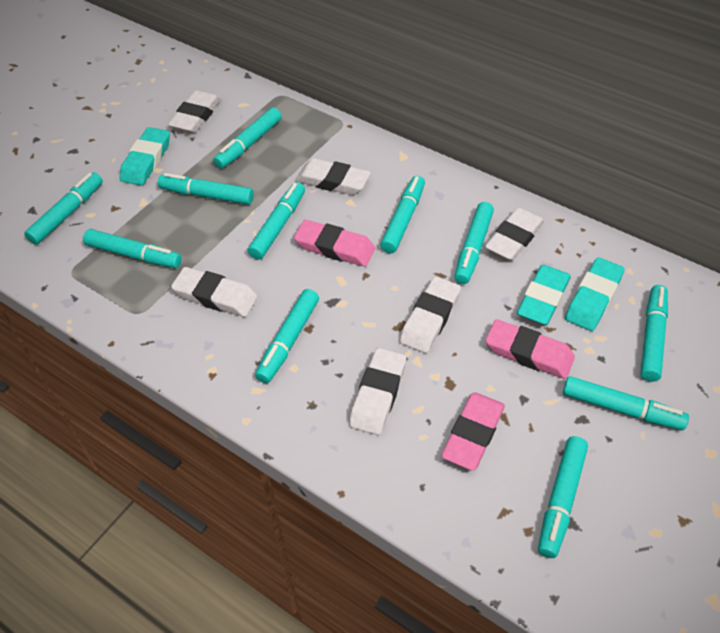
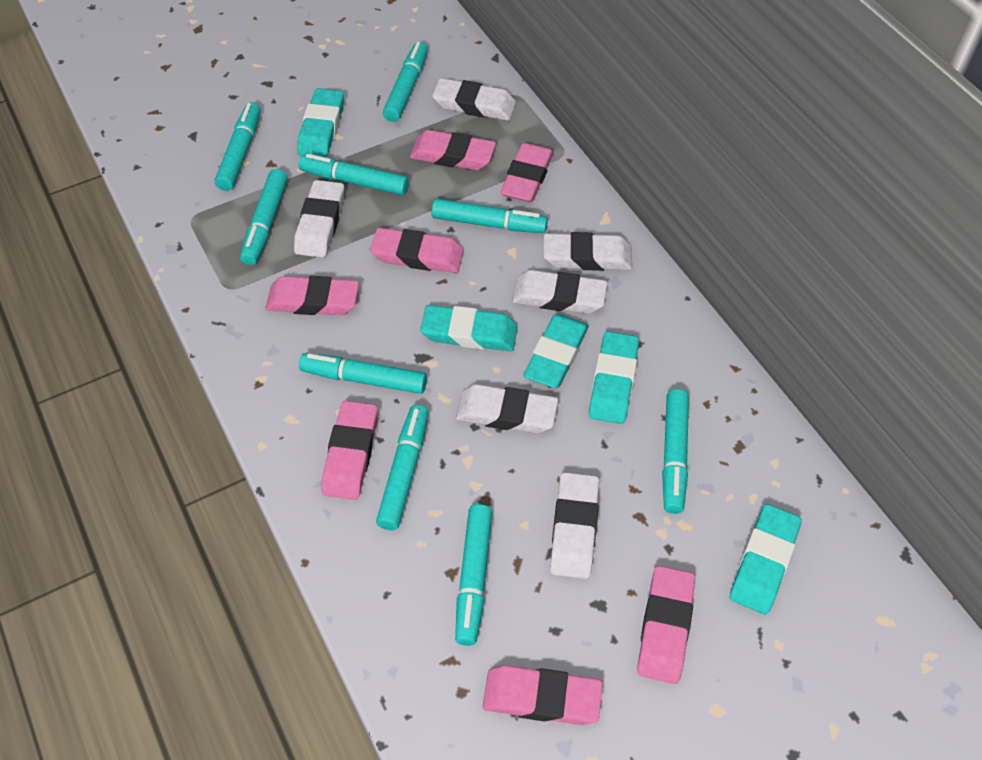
pink eraser: [294,220,375,267] [441,393,505,471] [486,319,575,379] = 3 -> [266,276,359,315] [321,401,378,500] [370,228,464,273] [410,130,496,170] [483,665,603,725] [500,143,554,202] [637,566,695,684] = 7
turquoise eraser: [120,127,170,186] [517,265,571,325] [565,257,624,331] = 3 -> [297,88,344,158] [420,305,518,351] [523,314,589,388] [589,331,639,424] [730,504,802,615] = 5
turquoise marker: [24,172,103,245] [83,229,182,268] [158,173,254,205] [213,107,282,168] [248,182,305,260] [255,289,319,383] [380,176,425,253] [454,202,494,284] [538,436,588,558] [563,376,689,430] [640,285,668,382] = 11 -> [215,102,261,191] [240,169,288,265] [299,154,409,195] [299,353,427,394] [376,405,428,530] [383,42,428,122] [432,199,548,233] [455,504,492,646] [662,389,689,514] = 9

